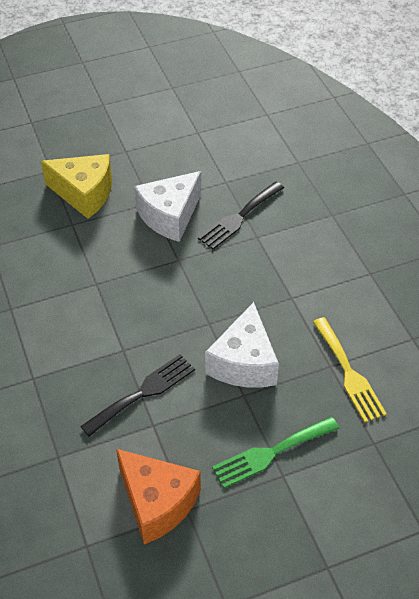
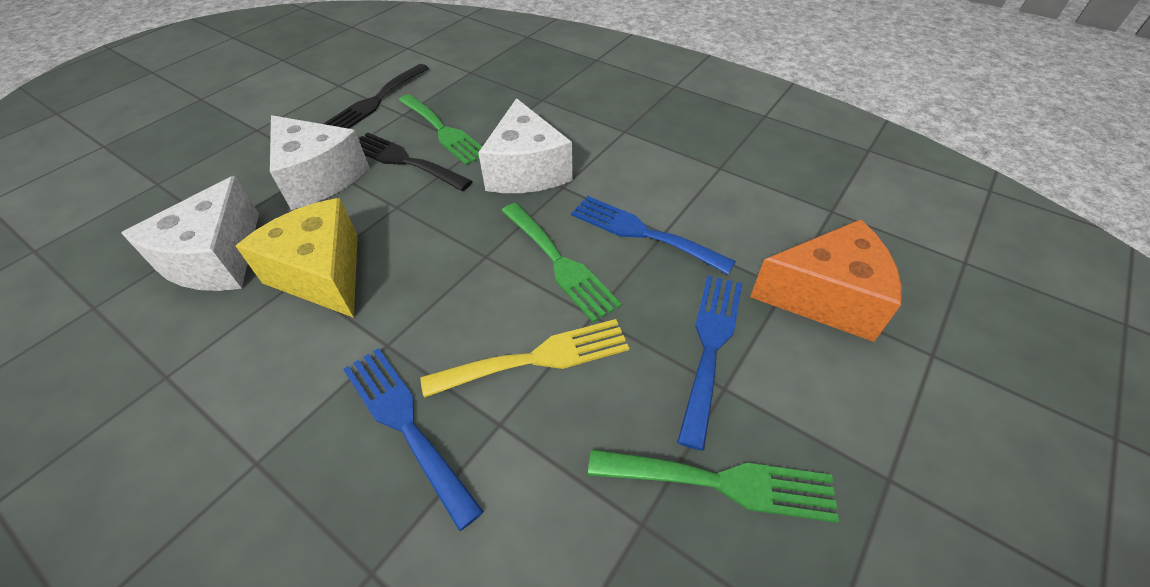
blue fork: none = 0 -> [343,348,484,531] [571,196,736,274] [677,275,742,451] = 3
green fork: [212,417,339,488] = 1 -> [398,94,482,166] [502,203,622,323] [588,449,839,523] = 3
white cheese: [134,171,201,242] [205,302,279,387] = 2 -> [121,176,259,291] [270,115,369,210] [478,98,573,193] = 3

